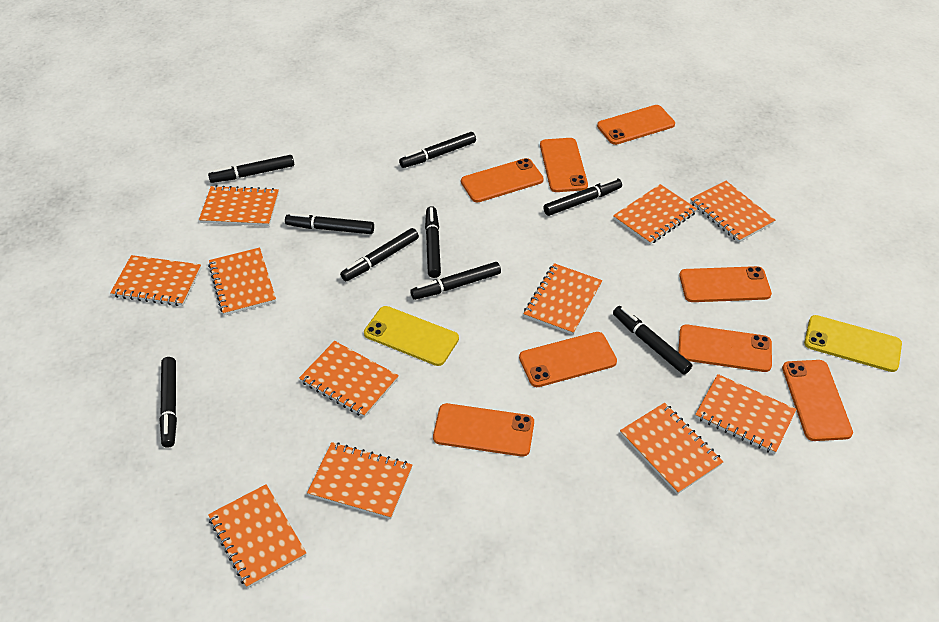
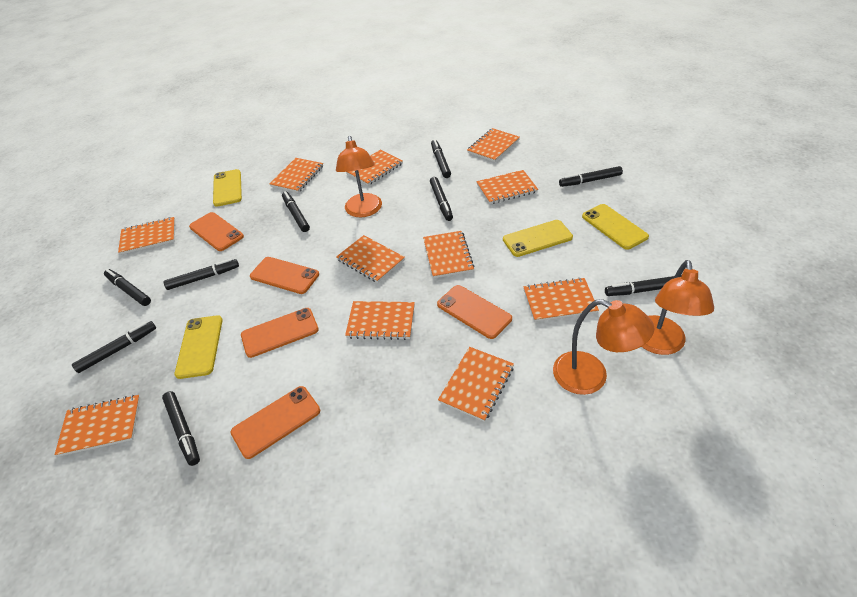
orange lamp: none = 0 -> [336,136,382,217] [553,299,654,395] [641,260,714,355] = 3
orange phone: [433,403,534,457] [461,158,544,203] [519,332,617,387] [540,138,588,192] [597,105,675,145] [678,325,772,372] [679,266,772,302] [782,360,853,441] = 8 -> [189,212,244,251] [231,386,320,459] [241,308,319,358] [250,257,319,294] [437,285,512,339] = 5
yellow phone: [364,306,459,366] [804,315,902,372] = 2 -> [175,315,223,379] [213,169,242,207] [503,220,573,257] [582,204,649,250] = 4

